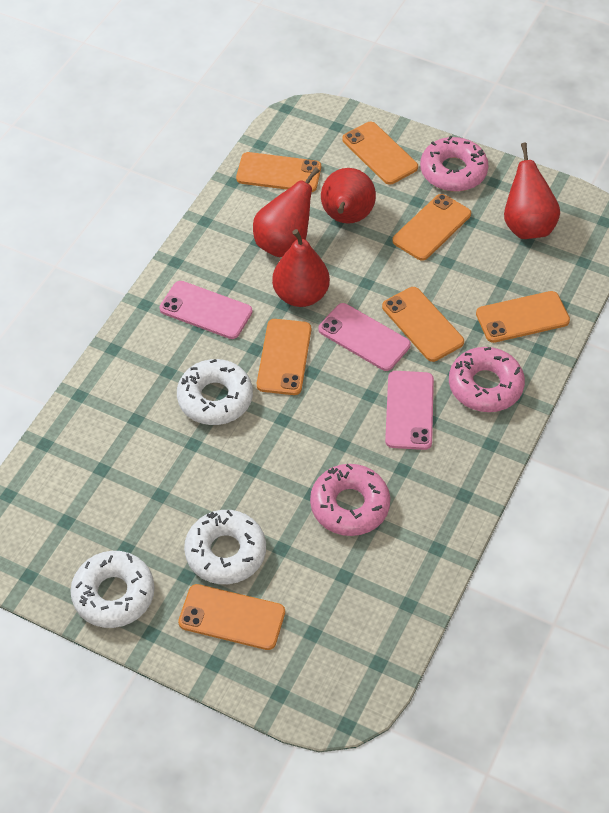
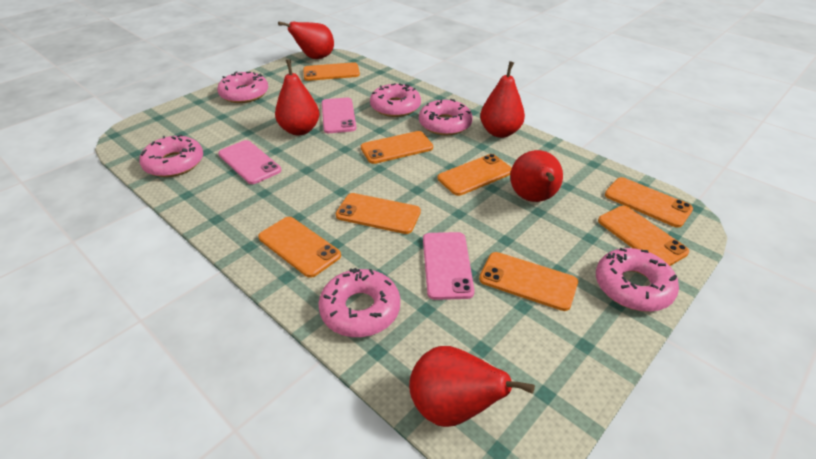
orange phone: [178,584,285,650] [236,152,321,192] [257,319,311,395] [342,122,418,185] [382,287,464,362] [392,194,471,261] [476,291,570,343] = 7 -> [258,217,341,278] [303,62,360,81] [336,193,421,234] [361,131,433,164] [437,154,512,196] [479,252,578,311] [598,206,689,266] [605,177,693,228] = 8
pink donut: [310,464,390,536] [420,136,489,192] [449,347,525,412] = 3 -> [140,134,203,177] [217,71,268,103] [318,267,400,337] [370,83,421,117] [419,99,473,135] [596,248,679,312] = 6
red pear: [253,167,320,257] [272,229,330,307] [321,168,376,224] [504,143,560,239] = 4 -> [275,59,319,135] [278,21,334,59] [409,346,535,427] [480,61,525,138] [510,150,563,202] = 5
white donut: [70,551,155,628] [177,359,253,425] [184,510,266,584] = 3 -> none = 0

